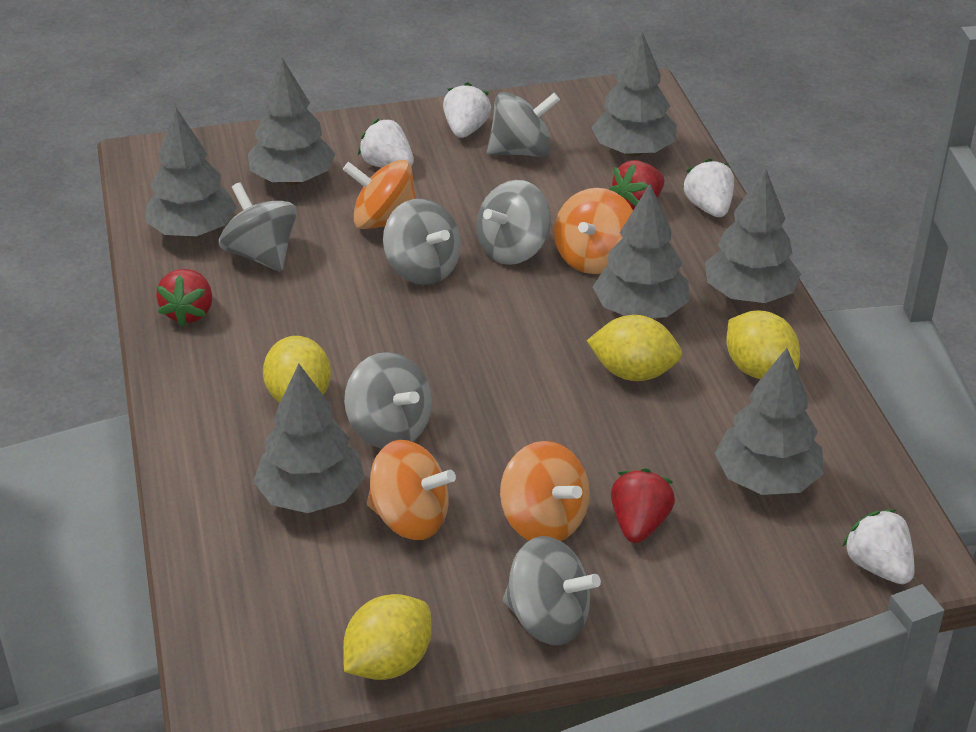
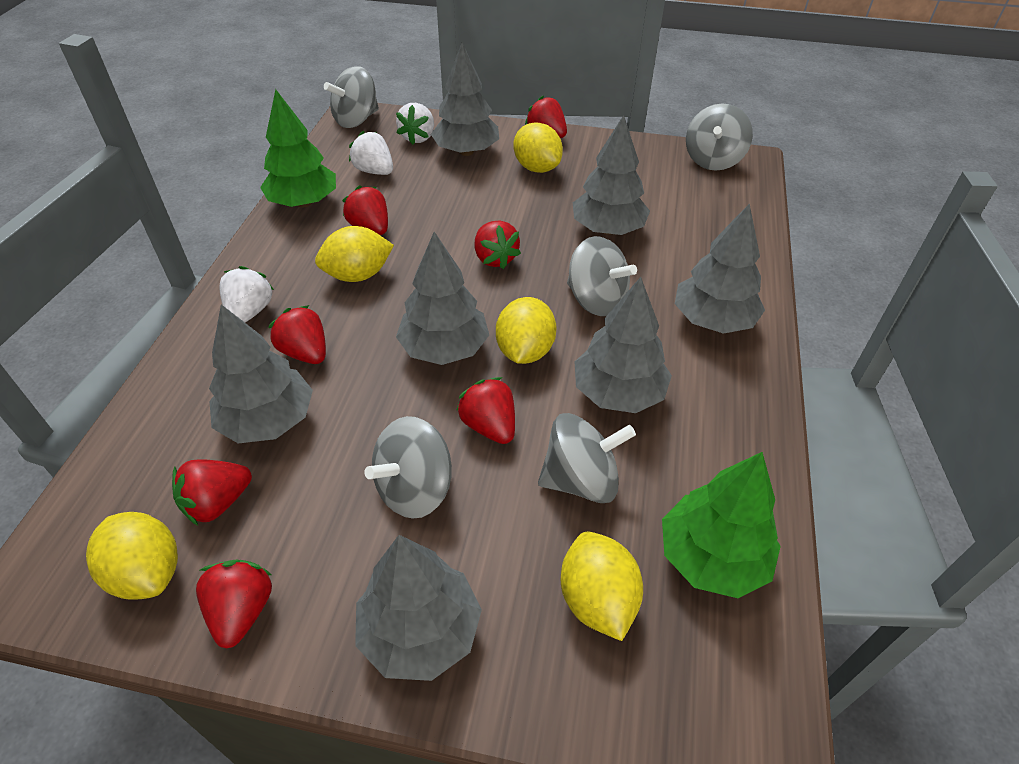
green tree: none = 0 -> [260,89,336,207] [662,452,781,598] = 2
grey spinning top: [219,182,297,272] [344,352,432,449] [383,199,461,285] [477,180,551,265] [487,92,560,157] [503,536,601,645] = 6 -> [324,66,379,128] [364,416,452,519] [538,413,636,503] [567,236,637,316] [686,104,753,171] = 5
orange spinning top: [343,160,416,229] [367,440,456,540] [500,441,590,541] [554,188,633,274] = 4 -> none = 0
red strawberry: [156,269,212,327] [609,160,665,210] [611,468,675,543] = 3 -> [172,459,252,525] [196,560,272,648] [268,305,326,364] [342,185,388,235] [456,377,515,444] [474,220,521,269] [525,96,567,138] = 7
white strawberry: [358,119,414,168] [443,82,491,138] [683,158,734,217] [842,509,914,584] = 4 -> [219,266,274,323] [349,131,393,175] [396,103,434,145] = 3
yellow lemon: [263,336,331,403] [343,594,432,680] [587,315,682,381] [726,311,800,379] = 4 -> [86,512,178,599] [315,226,394,282] [496,297,557,364] [513,122,563,173] [561,531,643,641] = 5

